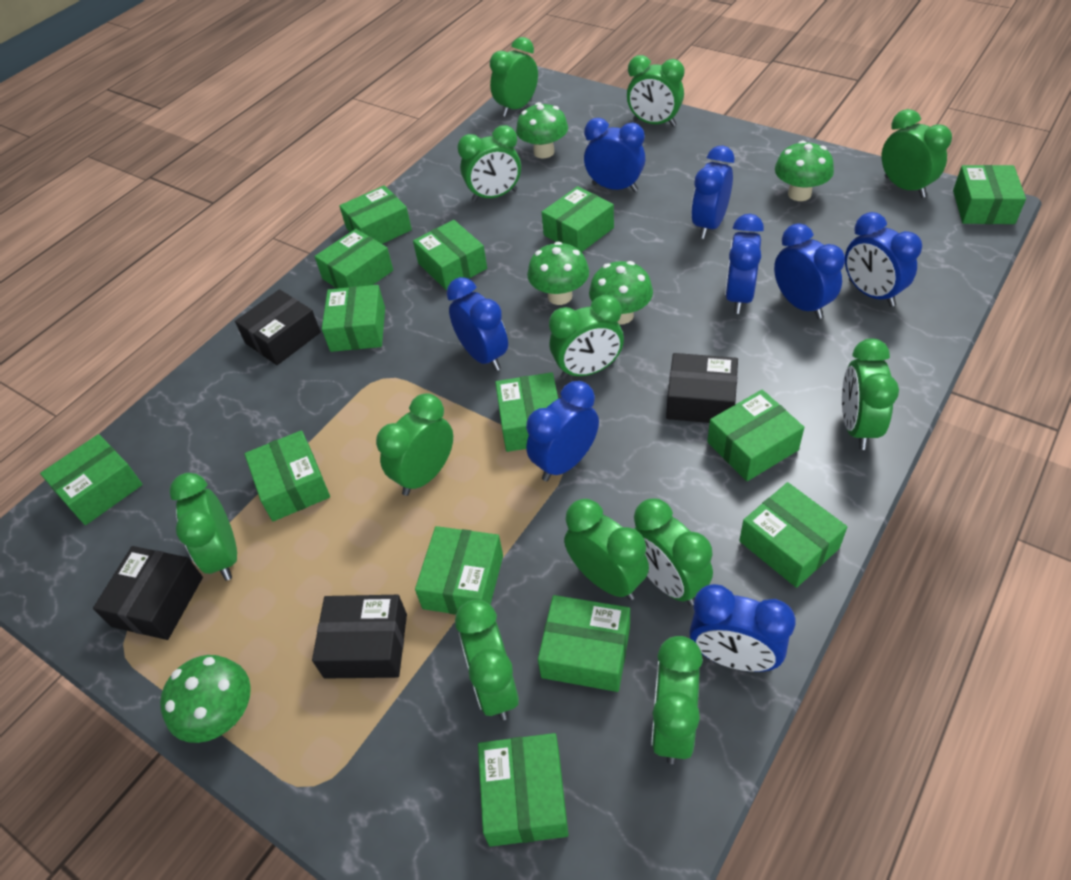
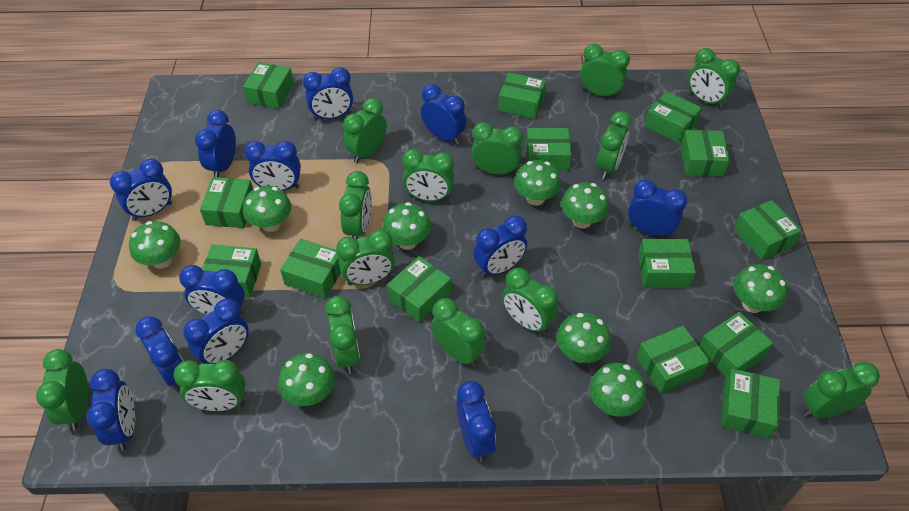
black box: [93,546,203,640] [235,289,321,365] [312,595,407,679] [666,353,738,423] = 4 -> none = 0
blue clock: [446,277,508,371] [526,381,599,481] [584,118,645,192] [689,584,796,672] [691,146,734,239] [725,214,764,314] [774,223,845,319] [845,212,922,307] = 8 -> [86,369,135,451] [110,159,172,221] [135,316,183,388] [179,265,245,317] [183,299,249,364] [195,110,236,177] [244,141,301,191] [303,67,353,120] [421,84,467,145] [456,381,496,462] [474,215,527,277] [628,179,688,238] = 12
green clock: [169,473,237,581] [376,393,453,496] [455,600,519,721] [457,125,521,202] [490,37,538,117] [549,295,624,379] [564,499,649,600] [627,55,684,127] [634,498,713,606] [651,636,703,764] [842,338,899,450] [882,109,952,198] = 12 -> [36,349,89,430] [173,360,246,411] [325,296,360,374] [336,230,395,285] [339,171,372,239] [343,98,387,163] [402,149,454,201] [431,298,486,367] [471,122,523,175] [502,268,558,335] [580,44,630,98] [596,111,632,179] [688,48,740,108] [803,362,880,418] = 14
green mushroom: [160,655,251,743] [516,102,568,158] [527,242,589,305] [589,261,653,324] [775,141,834,201] = 5 -> [129,221,181,269] [243,186,291,232] [278,353,335,406] [382,202,431,250] [514,160,561,206] [556,313,611,363] [561,182,609,228] [589,363,646,417] [734,264,787,313] = 9

